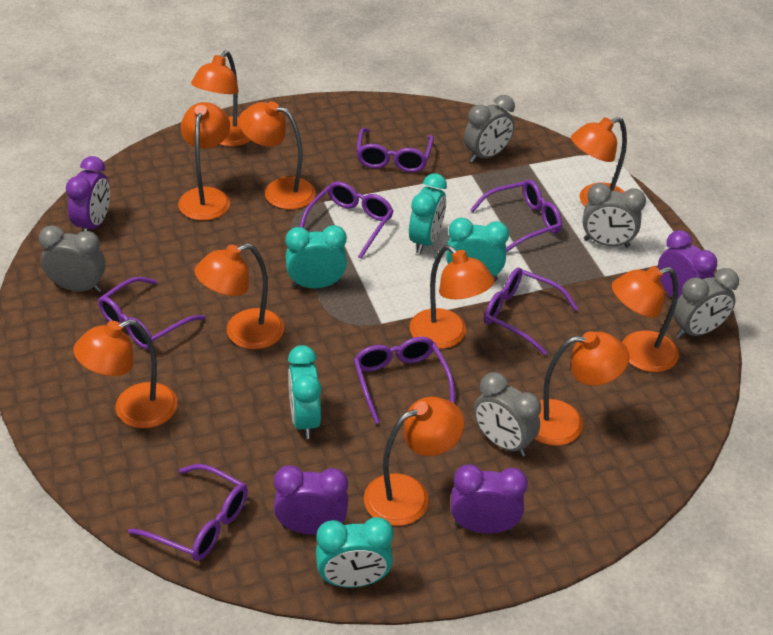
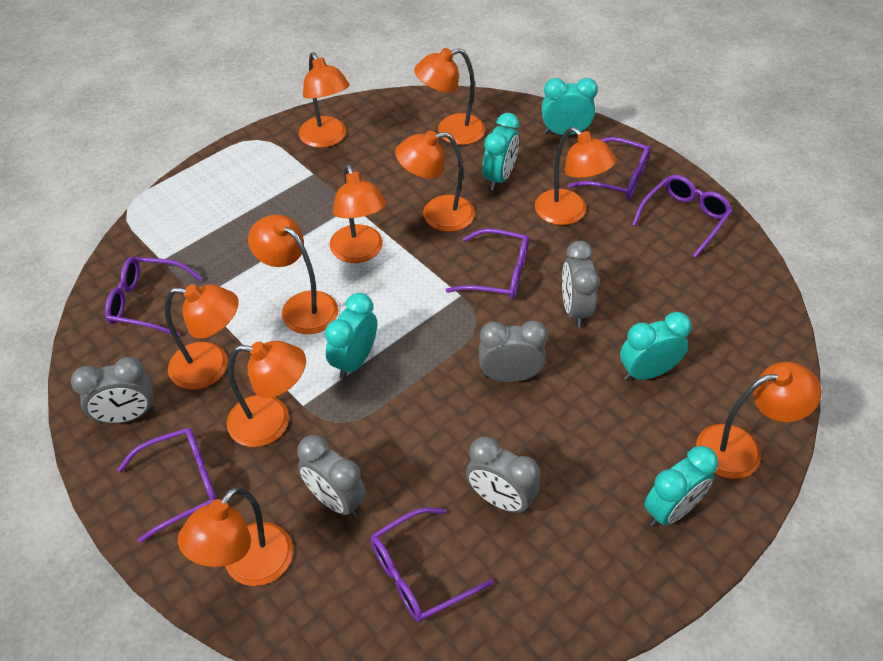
purple clock: [66,156,110,232] [274,465,348,535] [451,464,528,534] [658,230,717,300] = 4 -> none = 0
purple glasses: [98,277,206,349] [128,464,248,561] [300,181,394,259] [353,337,455,424] [356,128,434,172] [470,179,562,252] [484,268,578,355] = 7 -> [105,257,202,336] [117,428,217,543] [371,507,494,622] [446,228,529,299] [568,137,651,199] [632,175,732,258] = 6

